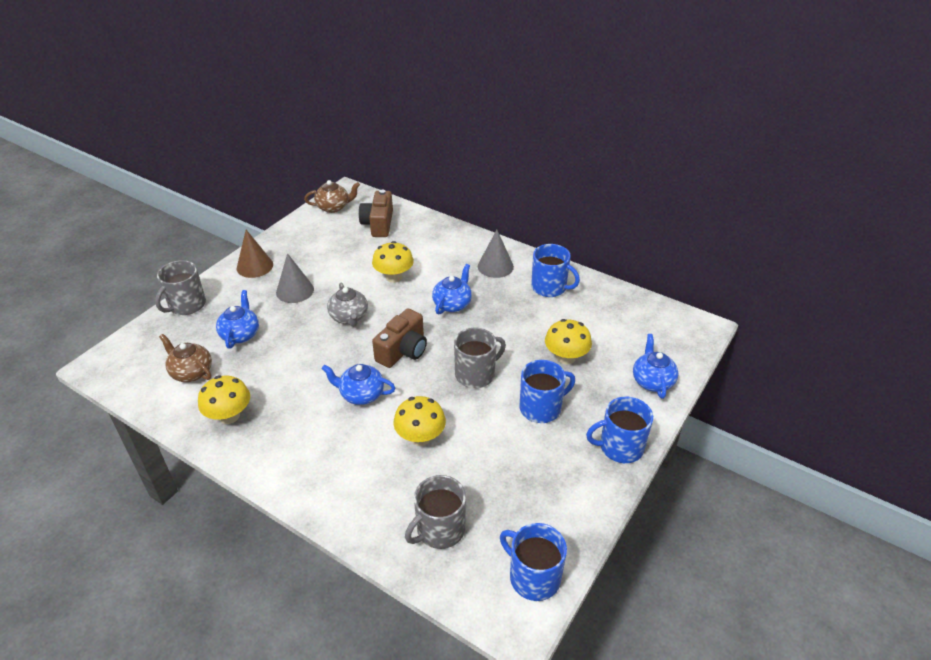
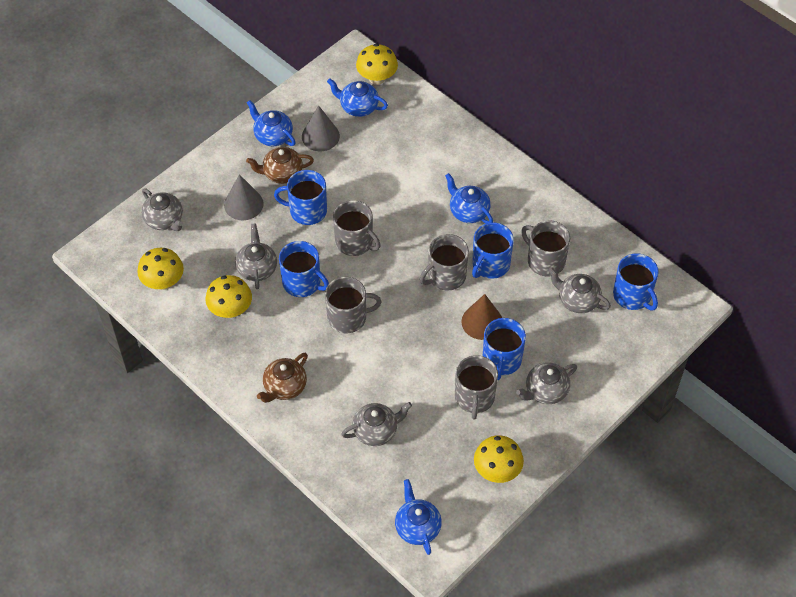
blue mug: [500,523,567,601] [519,360,575,423] [531,244,580,297] [586,397,653,463] = 4 -> [274,170,327,225] [279,241,329,297] [472,222,514,279] [483,318,526,380] [613,253,659,311] = 5
brown camera: [359,190,393,237] [372,308,427,368] = 2 -> none = 0
grey mug: [155,260,206,315] [405,475,466,549] [454,328,506,388] = 3 -> [325,277,382,333] [333,200,381,256] [420,234,469,291] [455,355,498,419] [521,220,570,276] = 5
grey teapot: [327,283,368,327] = 1 -> [141,188,183,231] [235,224,277,289] [341,402,412,446] [516,362,577,404] [548,267,611,313] = 5

